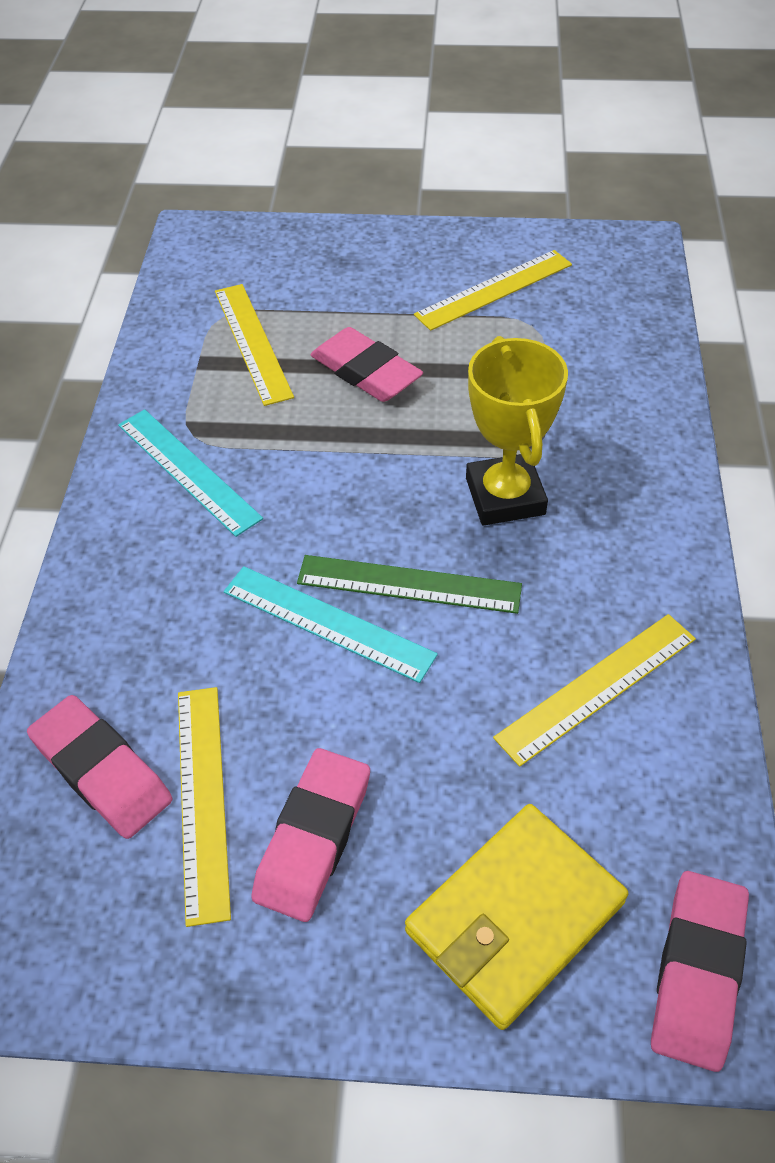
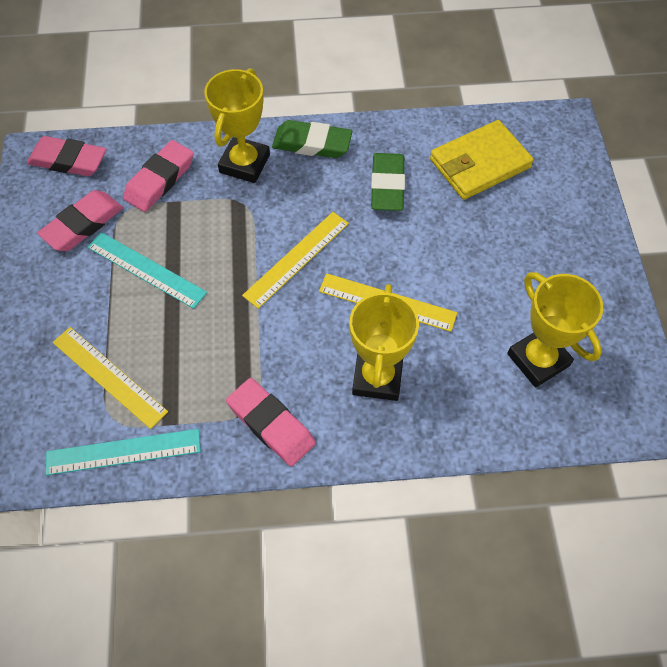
green eraser: none = 0 -> [272,120,353,158] [371,153,405,211] = 2
green ruler: [297,555,522,614] = 1 -> none = 0
yellow ruler: [178,687,231,927] [215,284,294,406] [414,250,572,331] [493,614,696,767] = 4 -> [52,327,168,429] [242,212,349,309] [319,273,457,332] = 3
yellow trophy: [466,336,568,526] = 1 -> [204,68,270,183] [350,284,419,401] [507,272,603,388] = 3

